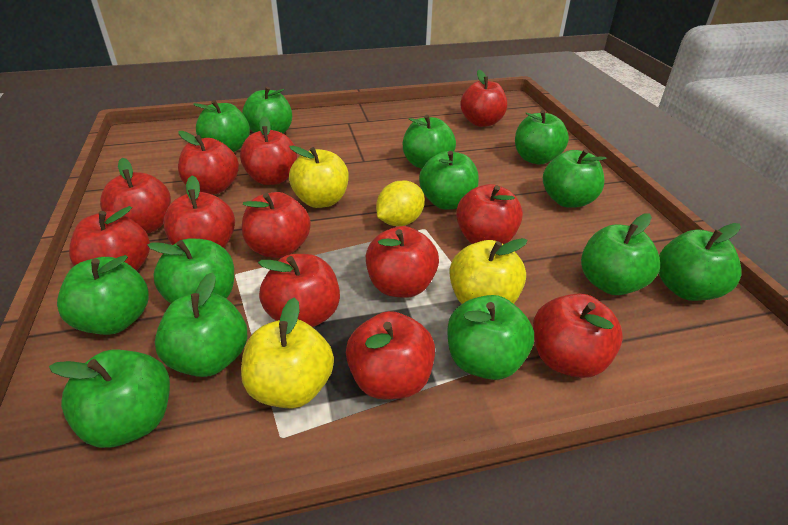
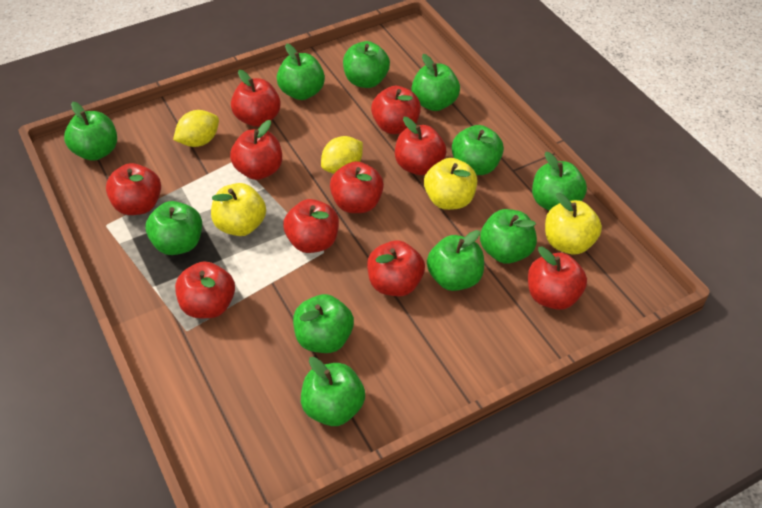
green apple: [49,350,170,448] [57,255,149,335] [147,238,234,304] [155,272,247,377] [193,100,250,152] [242,87,292,134] [403,115,456,169] [419,151,479,210] [447,295,534,380] [515,110,569,165] [543,149,607,208] [581,213,660,295] [659,223,742,301] = 13 -> [64,102,117,161] [146,201,202,255] [277,44,325,100] [293,294,354,353] [301,357,365,426] [343,41,390,88] [411,54,460,111] [427,230,484,291] [452,125,504,175] [480,209,537,264] [532,152,587,211] = 11
red apple: [69,206,150,271] [100,158,171,233] [163,176,235,248] [178,131,239,195] [240,116,297,185] [242,192,311,258] [258,254,340,327] [346,311,435,399] [366,226,439,298] [456,184,523,244] [460,70,507,127] [533,294,623,378] = 12 -> [106,163,161,215] [175,261,235,318] [230,120,282,180] [231,70,281,127] [283,199,339,253] [330,161,384,213] [367,240,425,296] [371,86,421,134] [395,117,446,175] [528,247,587,310] = 10
yellow lemon: [376,180,425,226] = 1 -> [173,110,219,147] [321,136,363,174] = 2

